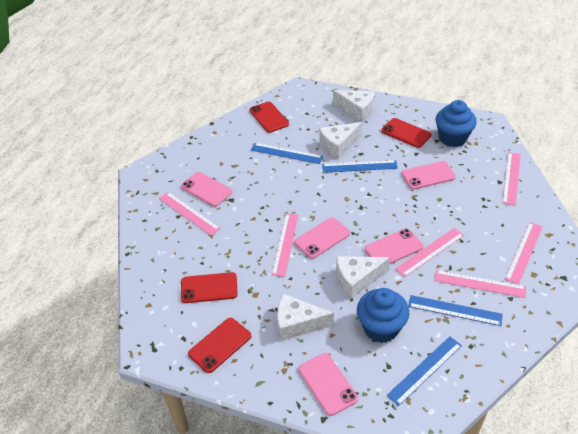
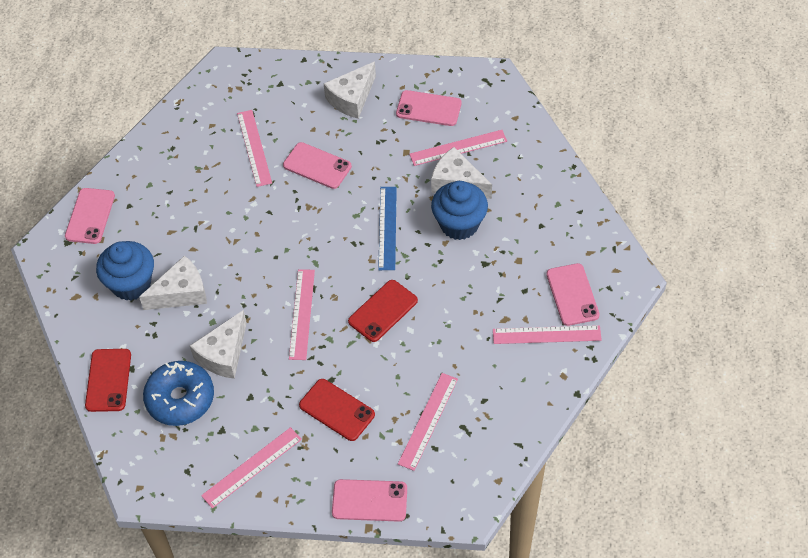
blue donut: none = 0 -> [143,361,214,426] = 1
blue ruler: [251,143,323,164] [322,160,398,173] [387,336,462,406] [408,295,503,326] = 4 -> [378,187,397,270] = 1
red phone: [181,272,238,303] [188,318,251,373] [250,101,289,133] [381,118,432,148] = 4 -> [85,349,131,412] [299,379,375,441] [348,280,418,342] = 3

